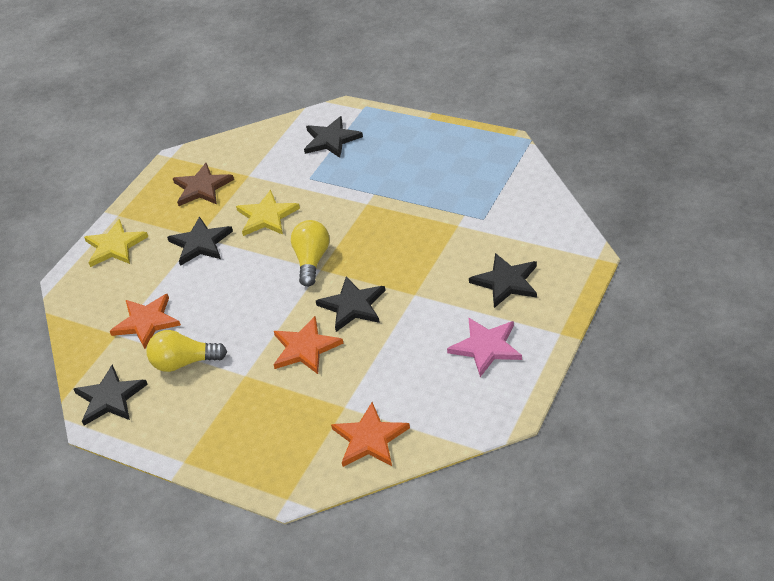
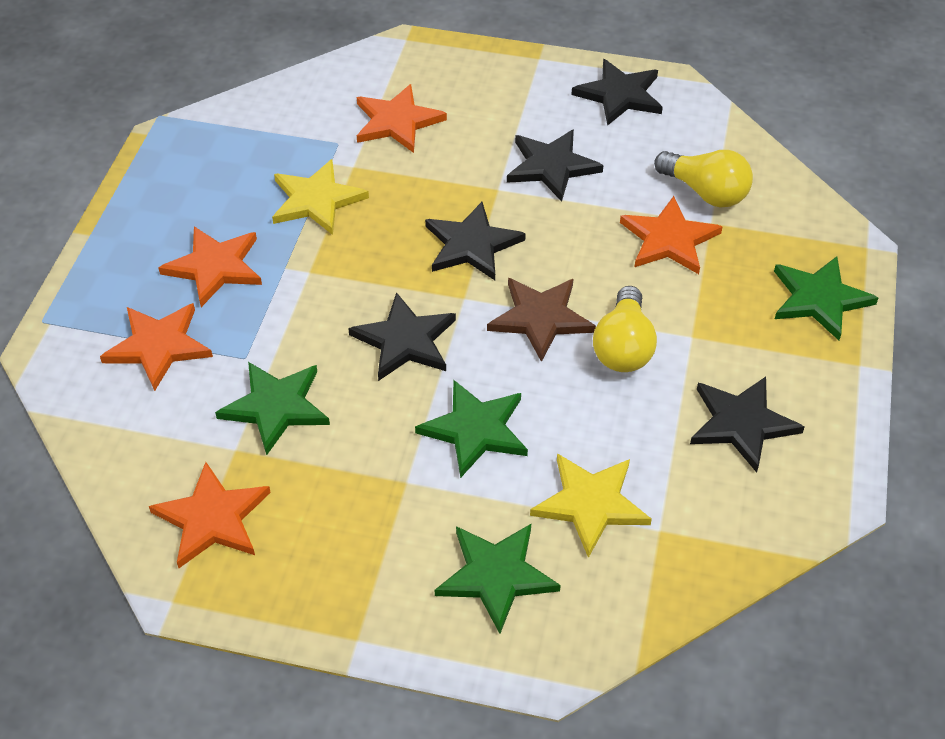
green star: none = 0 -> [215,362,330,455] [415,380,528,478] [435,524,561,634] [774,256,878,340] = 4
orange star: [110,294,181,349] [273,316,344,374] [331,402,410,467] = 3 -> [100,303,213,391] [149,462,271,568] [158,226,262,307] [357,84,447,153] [620,196,723,274] = 5
pink star: [447,318,522,377] = 1 -> none = 0

